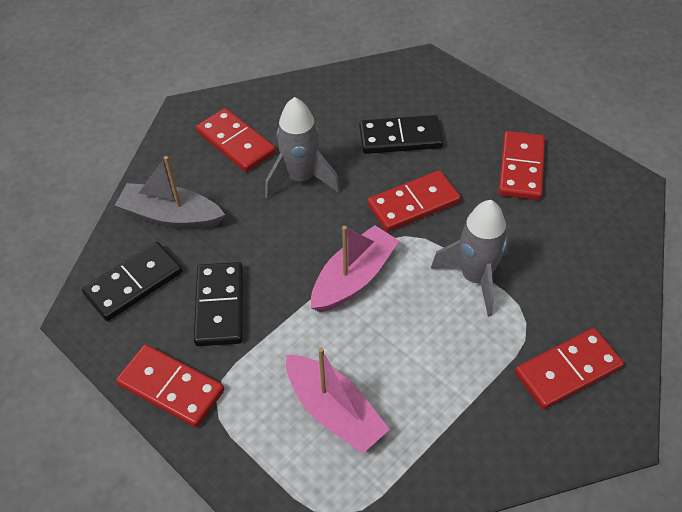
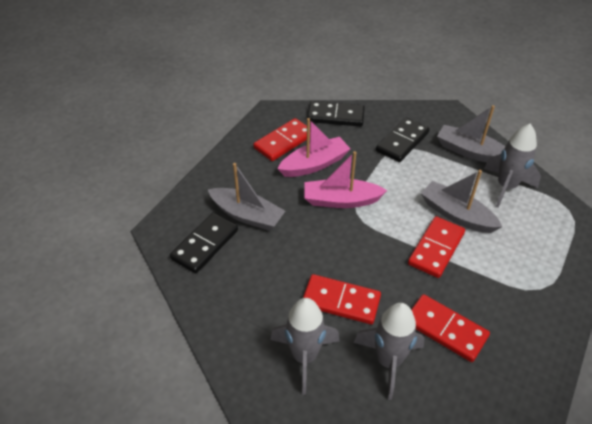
grey boat: [115,156,225,229] = 1 -> [208,163,285,231] [421,170,502,233] [437,105,506,162] = 3
grey rocket: [265,97,340,199] [431,200,509,317] = 2 -> [270,298,340,395] [354,303,425,400] [484,124,541,208] = 3
red domino: [116,344,224,428] [196,108,276,172] [367,170,461,232] [498,131,545,200] [515,328,624,410] = 5 -> [253,118,307,161] [303,274,381,324] [408,216,465,278] [411,294,490,362] = 4

